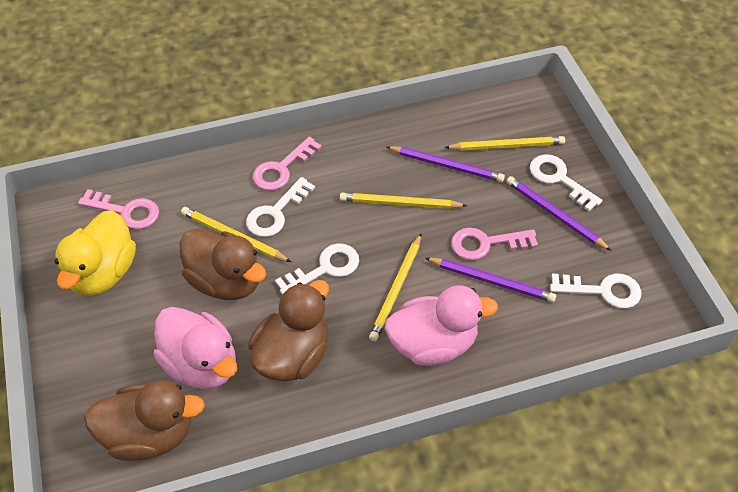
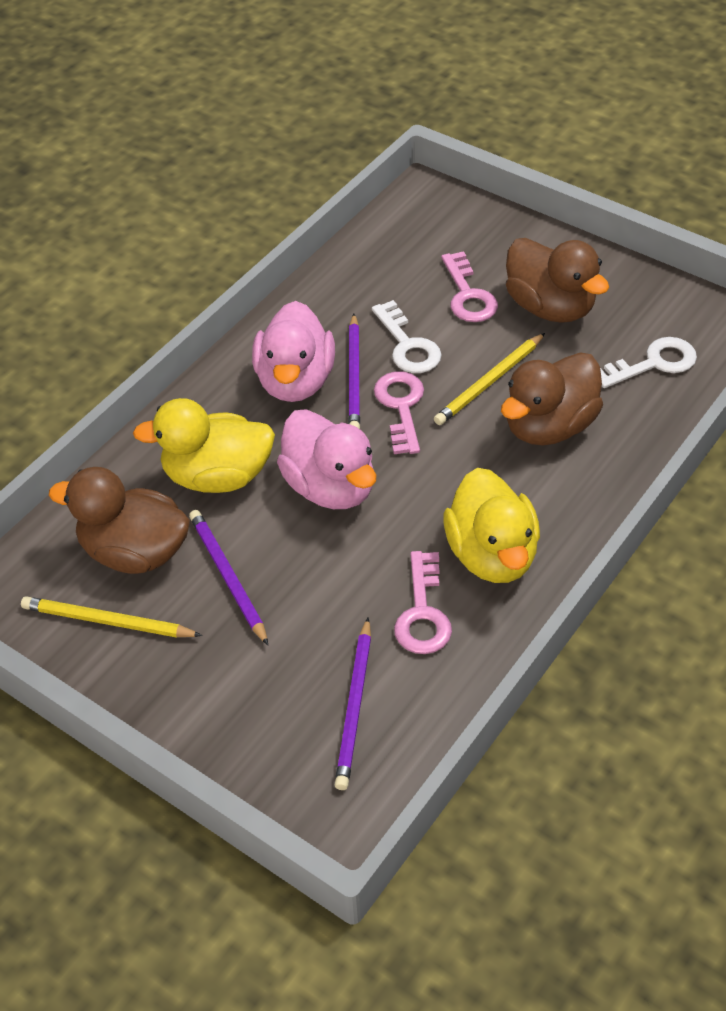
white key: [246,177,315,237] [275,244,359,295] [530,154,602,211] [550,274,641,308] = 4 -> [372,300,442,373] [600,337,697,388] = 2
yellow duck: [55,210,136,296] = 1 -> [133,398,275,493] [443,468,540,583] = 2
yellow pencil: [181,207,291,262] [340,193,467,209] [369,234,421,341] [444,136,565,151] = 4 -> [21,596,202,638] [434,333,545,425] = 2

